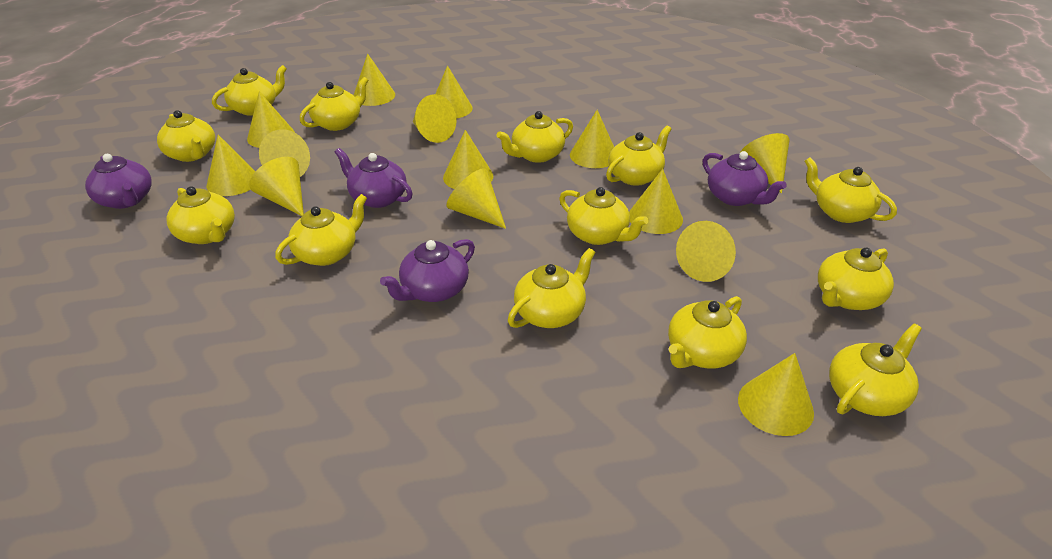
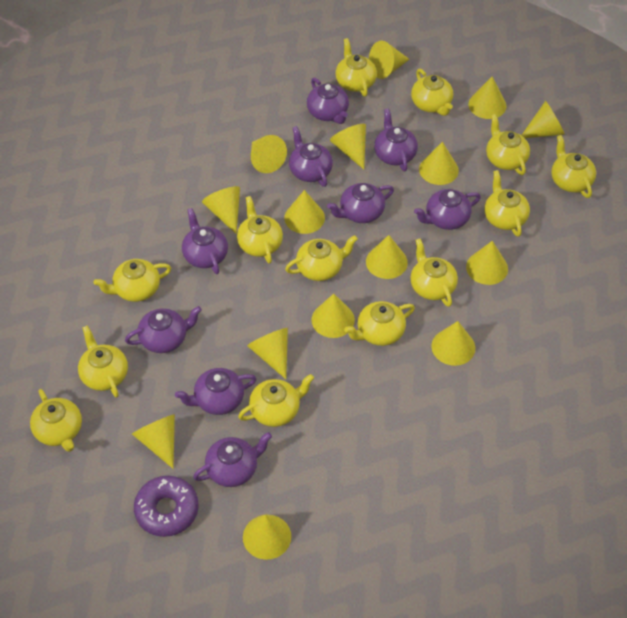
purple donut: none = 0 -> [134,476,199,537] = 1
purple teapot: [85,154,152,209] [335,148,413,208] [380,239,475,302] [703,151,787,206] = 4 -> [125,306,202,353] [175,368,256,415] [182,208,228,274] [193,432,272,487] [289,126,333,187] [307,78,349,124] [327,183,394,223] [374,108,418,172] [414,189,481,230] = 9
yellow cone: [206,135,255,196] [247,91,294,148] [249,157,304,216] [259,129,310,177] [354,54,395,106] [413,94,457,143] [435,65,472,119] [443,130,493,189] [446,168,506,229] [570,110,614,168] [629,169,683,234] [676,221,736,282] [738,353,814,436] [740,133,789,194] = 14 -> [132,414,175,468] [202,186,240,234] [243,515,291,560] [247,328,288,379] [251,135,287,173] [284,190,325,234] [311,294,355,338] [330,124,366,169] [366,235,408,279] [369,41,410,79] [419,142,459,185] [431,321,475,366] [466,241,508,285] [469,77,506,119] [522,101,565,138] = 15

